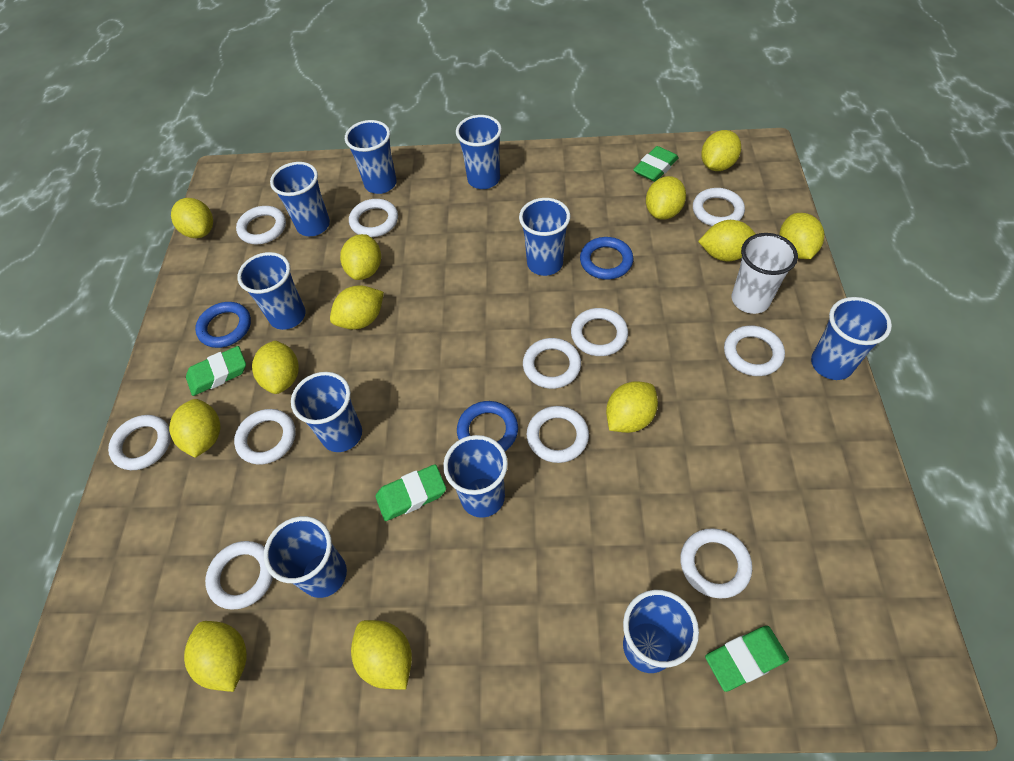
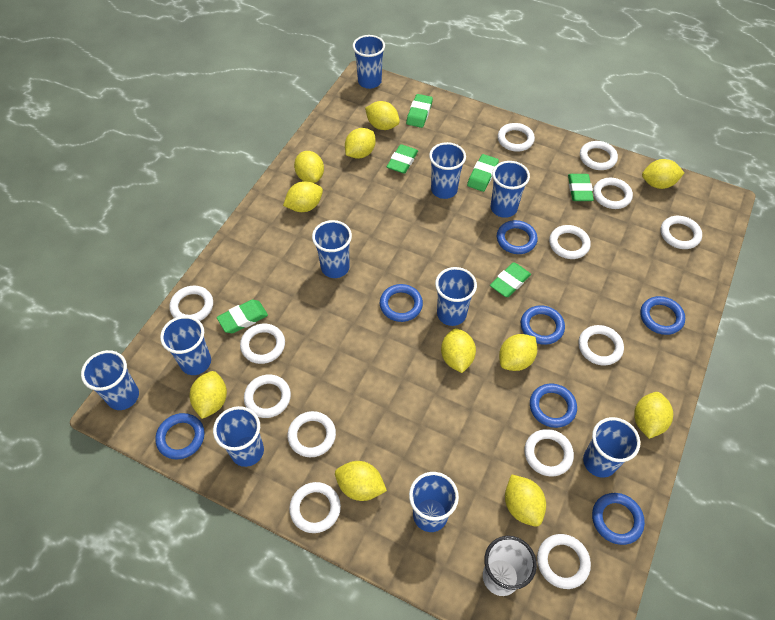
blue ring: [195,302,251,348] [457,401,518,451] [580,237,633,280] = 3 -> [155,413,205,459] [380,284,423,322] [497,220,538,254] [521,305,565,345] [530,383,577,428] [592,493,645,545] [640,296,685,335] = 7
green eraser: [186,346,246,396] [375,464,446,521] [633,146,678,182] [705,626,789,692] = 4 -> [217,300,268,333] [387,144,418,174] [406,94,433,128] [467,154,499,192] [490,263,531,297] [568,174,594,201] = 6
white ring: [108,415,171,470] [205,541,273,610] [234,409,296,465] [236,206,286,244] [349,199,398,237] [523,338,581,389] [527,406,589,463] [571,308,628,356] [680,528,752,599] [693,188,745,226] [724,326,785,376] = 11 -> [169,286,213,321] [240,323,285,364] [244,375,291,418] [288,411,336,457] [289,482,341,533] [498,123,535,151] [524,429,574,476] [537,534,591,589] [549,225,591,259] [578,325,624,366] [580,141,618,170] [593,178,633,209] [661,216,702,249] = 13
yellow lemon: [169,399,220,458] [171,198,213,238] [184,621,247,692] [252,341,299,394] [330,285,384,330] [340,234,381,280] [351,620,412,690] [606,381,658,433] [646,176,686,220] [698,220,756,261] [701,130,741,171] [779,213,824,259] = 12 -> [190,371,227,419] [283,181,323,212] [294,151,324,183] [335,461,387,501] [345,128,376,159] [365,101,400,130] [441,328,476,373] [499,334,537,371] [505,474,546,527] [634,392,673,439] [642,159,684,189] = 11

